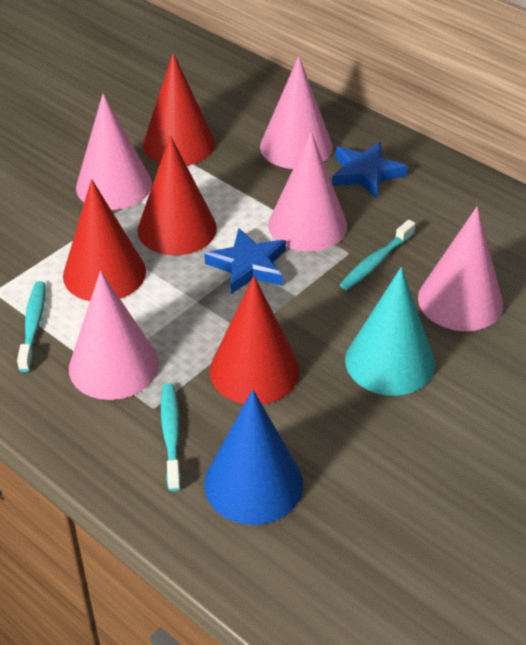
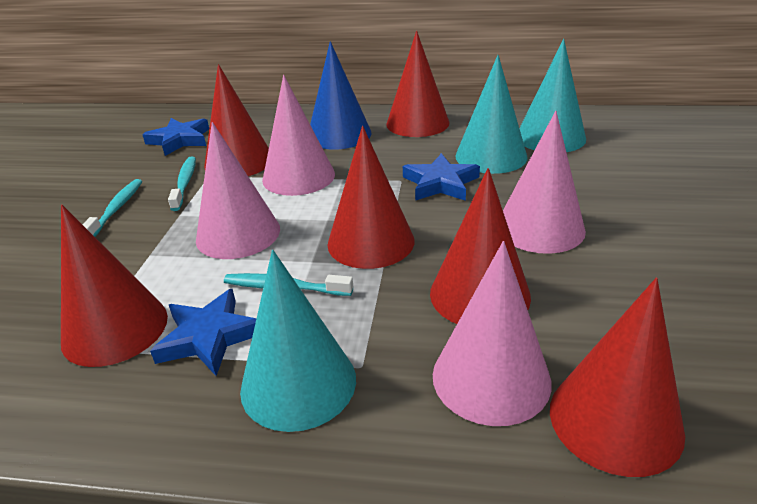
blue star: [204,228,286,294] [332,142,407,198] = 2 -> [142,118,209,156] [150,289,256,376] [403,153,480,201] = 3
pink cone: [69,271,159,400] [76,93,152,210] [260,56,333,169] [268,132,347,251] [418,206,503,331] = 5 -> [196,122,280,259] [262,75,335,196] [433,241,552,426] [503,111,586,254] = 4
red cone: [63,179,146,301] [137,135,217,255] [143,53,215,165] [210,276,300,404] = 4 -> [61,205,168,367] [204,64,269,176] [327,126,414,269] [386,31,450,137] [430,168,531,324] [550,278,685,477] = 6
turquoise cone: [345,267,435,396] = 1 -> [240,250,356,432] [455,55,528,174] [519,39,586,152] = 3

